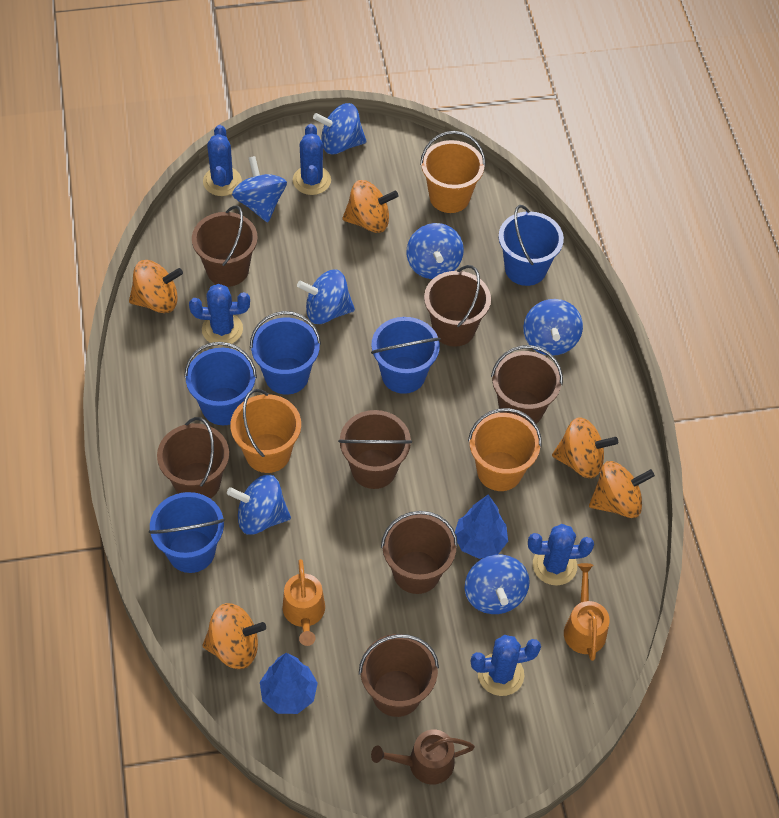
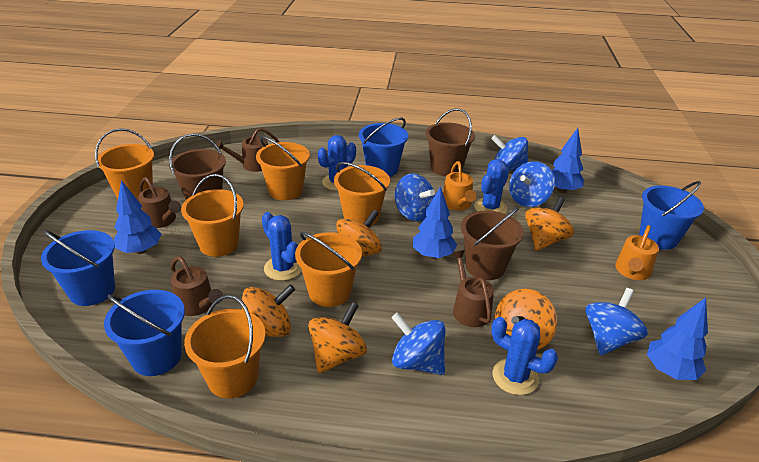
blue bucket: [149,492,225,573] [184,342,257,425] [250,311,321,395] [371,317,441,394] [499,205,564,286] = 5 -> [41,230,115,306] [104,290,185,376] [359,118,408,177] [639,181,704,250] = 4
blue cactus: [189,284,250,346] [203,125,242,196] [293,124,331,195] [471,635,541,696] [528,524,594,585] = 5 -> [262,212,302,281] [318,135,356,191] [474,159,509,214] [491,317,558,395] = 4
blue spinning top: [227,475,291,535] [232,156,287,222] [297,269,355,324] [313,103,366,154] [406,223,464,279] [465,554,530,614] [523,299,583,356] = 7 -> [391,312,446,375] [395,173,435,222] [491,135,528,171] [509,161,555,207] [585,288,648,356] = 5
blue tree: [260,653,318,714] [455,495,508,559] = 2 -> [114,180,161,254] [413,186,457,259] [551,128,584,193] [647,298,708,380] = 4
brown bucket: [157,417,229,499] [192,205,258,287] [338,410,412,489] [359,634,439,717] [381,511,458,594] [424,265,491,347] [491,345,563,424] = 7 -> [169,133,226,200] [426,108,475,176] [461,207,524,280] = 3
brown watering can: [371,729,475,785] = 1 -> [138,177,181,228] [171,256,223,316] [215,128,279,172] [451,250,494,327] = 4
orange bucket: [230,389,301,473] [420,131,486,213] [468,408,542,491] = 3 -> [95,128,154,201] [181,174,244,257] [184,295,266,398] [256,136,310,200] [295,232,362,307] [334,162,390,226] = 6

